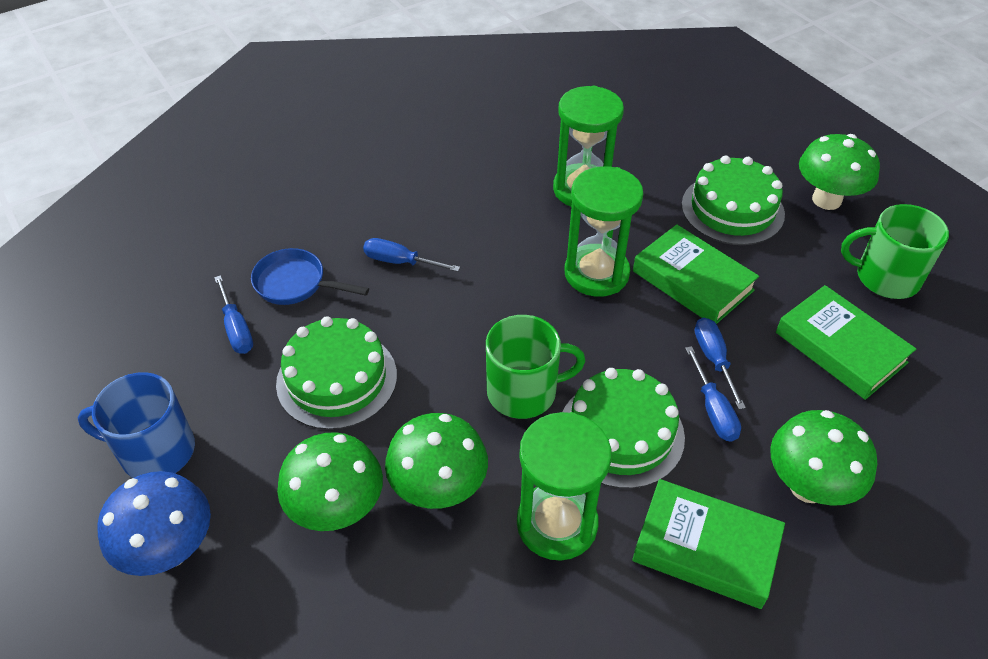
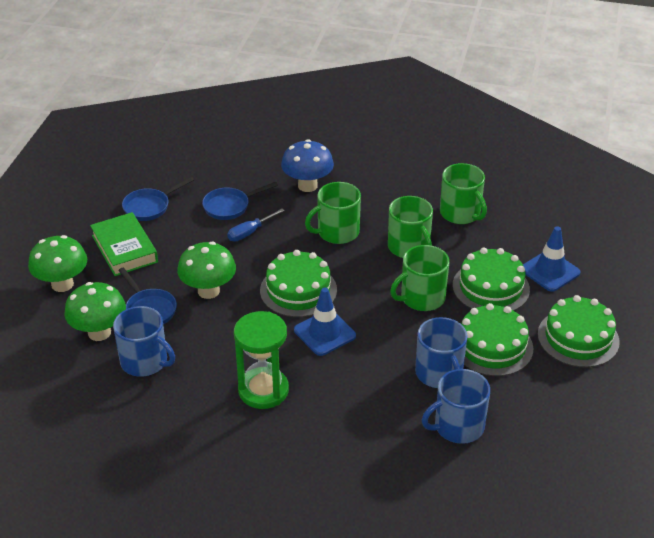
blue mug: [77,372,195,478] = 1 -> [113,306,175,377] [415,317,468,388] [422,369,490,444] = 3
blue pan: [251,248,369,305] = 1 -> [118,268,177,324] [122,177,194,221] [202,182,278,220] = 3
blue screwdriver: [214,275,253,354] [363,238,460,272] [685,346,741,442] [695,318,746,409] = 4 -> [227,209,285,242] = 1
blue traffic cone: none = 0 -> [294,288,356,356] [523,226,581,292] = 2
green book: [632,479,785,609] [633,224,759,324] [776,285,916,400] = 3 -> [90,212,158,276] = 1
green cake: [276,316,397,430] [563,368,685,489] [682,155,785,245] = 3 -> [260,250,337,317] [453,248,530,311] [461,303,533,376] [538,295,620,368] = 4
green hourglass: [517,412,611,561] [553,86,624,207] [564,166,644,297] = 3 -> [234,311,289,409] = 1
green mug: [486,315,586,419] [841,204,949,299] = 2 -> [305,182,361,244] [388,196,433,258] [390,245,449,311] [440,163,487,224] = 4
green mushroom: [277,432,383,531] [385,413,488,509] [770,410,877,506] [799,134,880,210] = 4 -> [28,235,87,292] [64,282,126,341] [177,242,236,299] = 3

